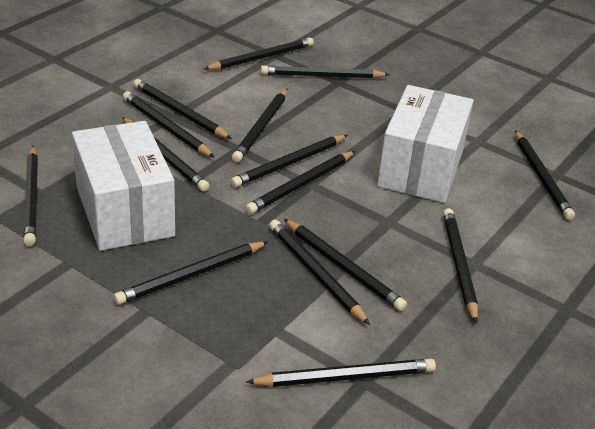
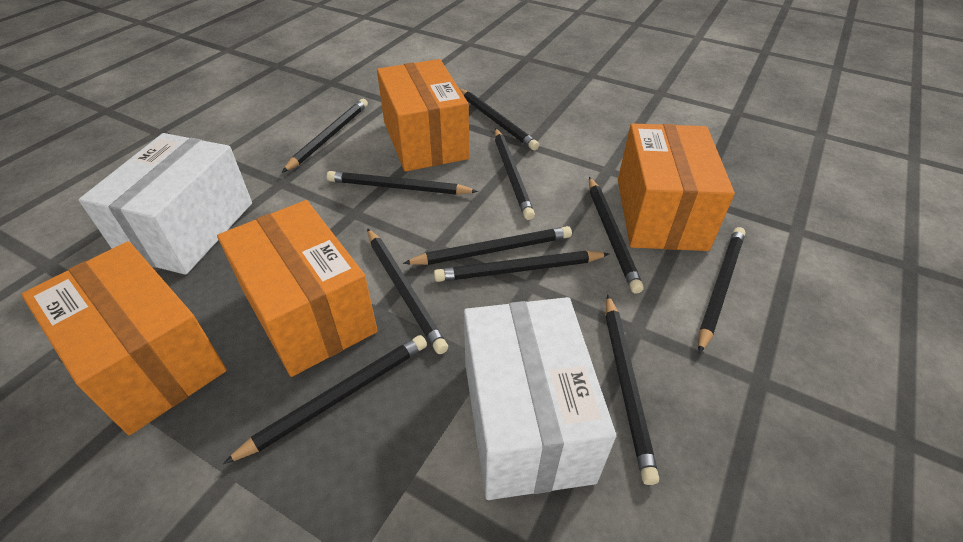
black pencil: [23,146,38,246] [113,241,268,305] [122,117,210,192] [123,91,215,158] [133,79,232,139] [204,37,314,70] [231,135,348,188] [232,89,287,162] [245,151,355,214] [246,359,436,387] [260,65,390,78] [269,220,370,325] [284,219,407,311] [443,208,478,324] [515,131,575,220] = 15 -> [223,335,427,464] [282,99,368,173] [327,171,478,195] [367,228,448,354] [403,226,572,265] [434,251,609,282] [460,89,539,151] [495,128,535,220] [589,177,644,294] [606,294,659,485] [698,227,746,354] = 11
orange box: none = 0 -> [21,241,227,435] [217,200,378,377] [377,59,469,172] [618,123,735,251] = 4

